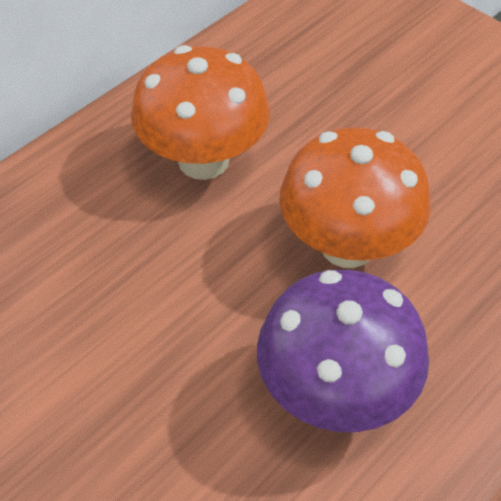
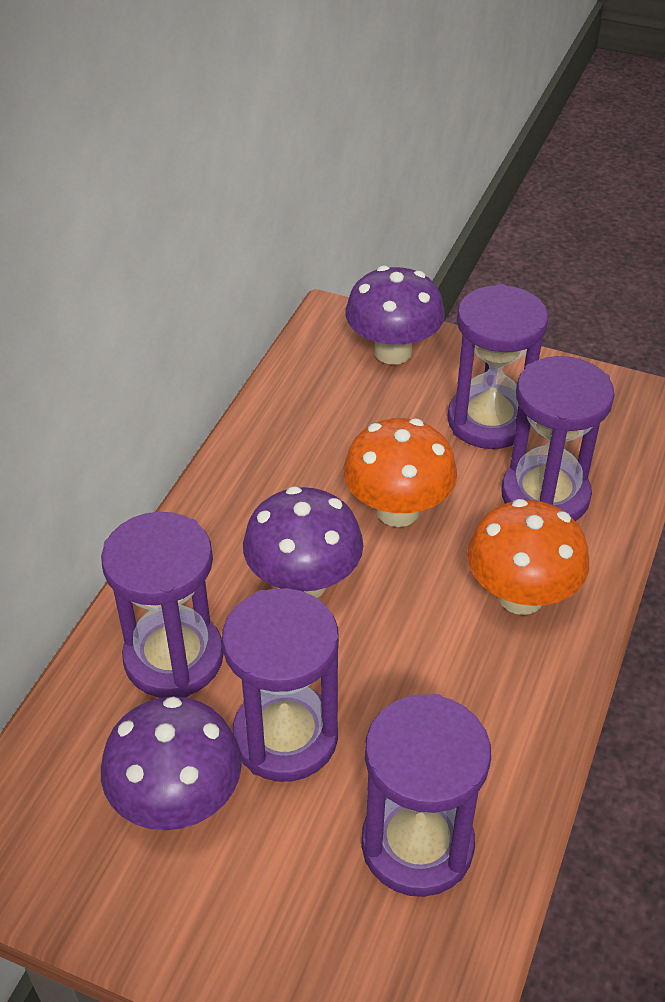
purple hourglass: none = 0 -> [101,512,224,698] [222,588,339,782] [362,694,491,897] [447,284,548,449] [501,356,615,521] = 5
purple mushroom: [257,270,429,432] = 1 -> [101,696,242,830] [243,486,363,598] [345,266,445,364] = 3

